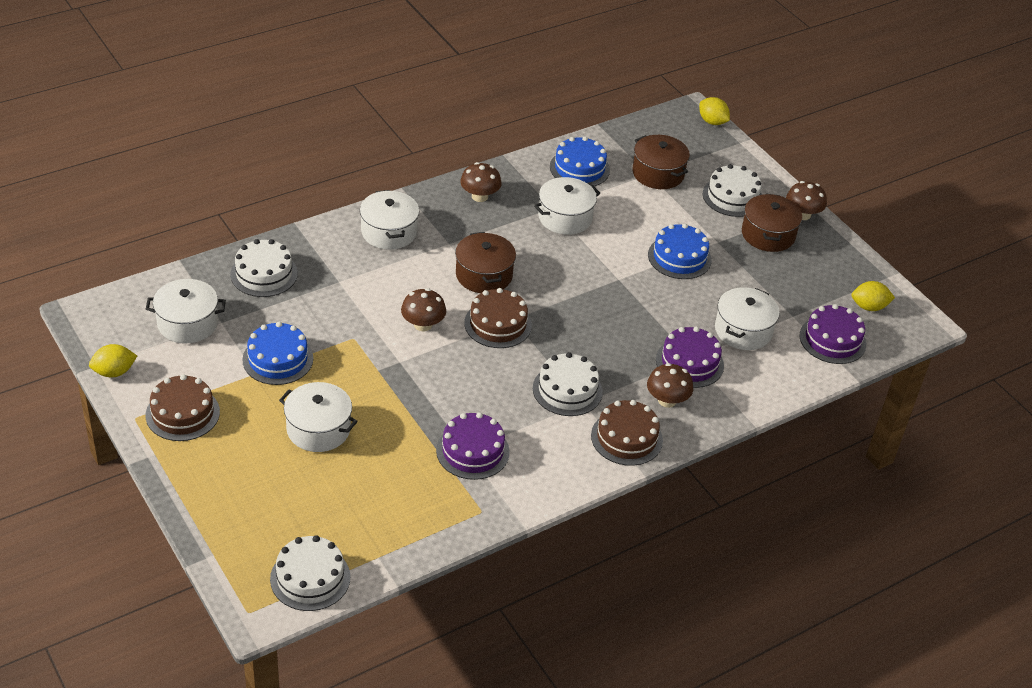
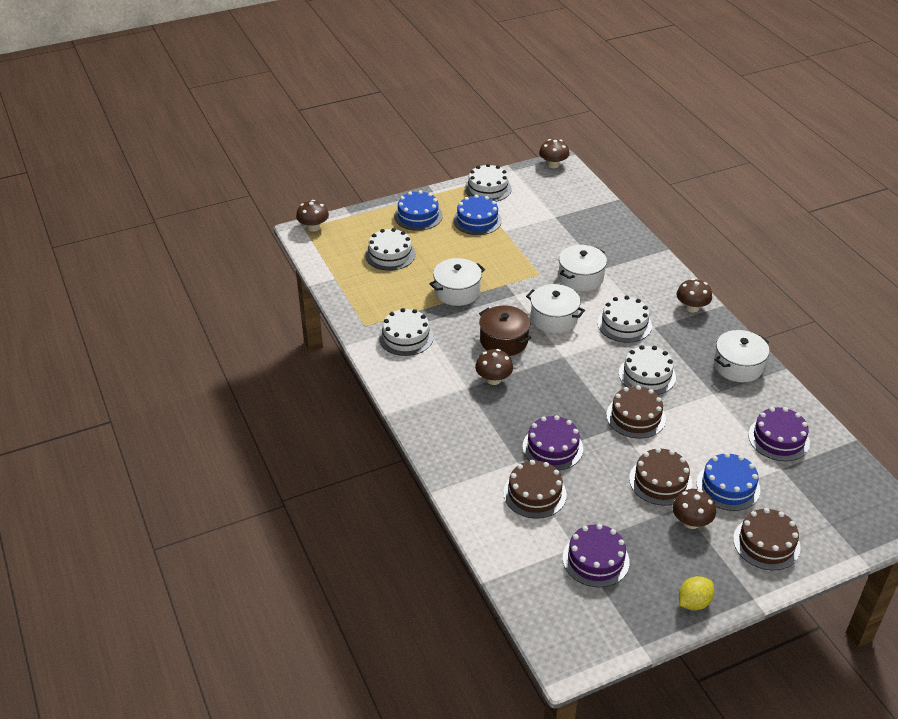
brown cake: [146,374,220,441] [464,288,532,348] [591,400,663,466] = 3 -> [503,460,567,519] [606,385,666,438] [629,448,692,506] [733,508,801,570] = 4
brown mushroom: [401,288,446,331] [460,162,501,202] [647,363,693,408] [786,181,827,220] = 4 -> [296,200,329,232] [475,349,513,385] [539,139,569,168] [672,489,716,529] [676,278,712,313] = 5
brown pot: [455,232,516,293] [632,135,690,189] [742,194,802,252] = 3 -> [479,306,531,356] = 1
white cake: [230,239,298,297] [270,535,350,611] [533,352,603,416] [703,164,762,217] = 4 -> [365,228,416,271] [379,308,434,356] [465,164,512,202] [597,296,652,343] [619,345,676,395] = 5
white pot: [146,279,226,344] [279,382,358,452] [360,190,419,250] [534,177,600,235] [715,287,780,350] = 5 -> [429,258,485,306] [526,284,585,333] [559,245,607,291] [714,330,769,382] = 4
yellow lemon: [89,344,137,377] [699,97,730,125] [851,281,895,311] = 3 -> [679,576,714,611] = 1

